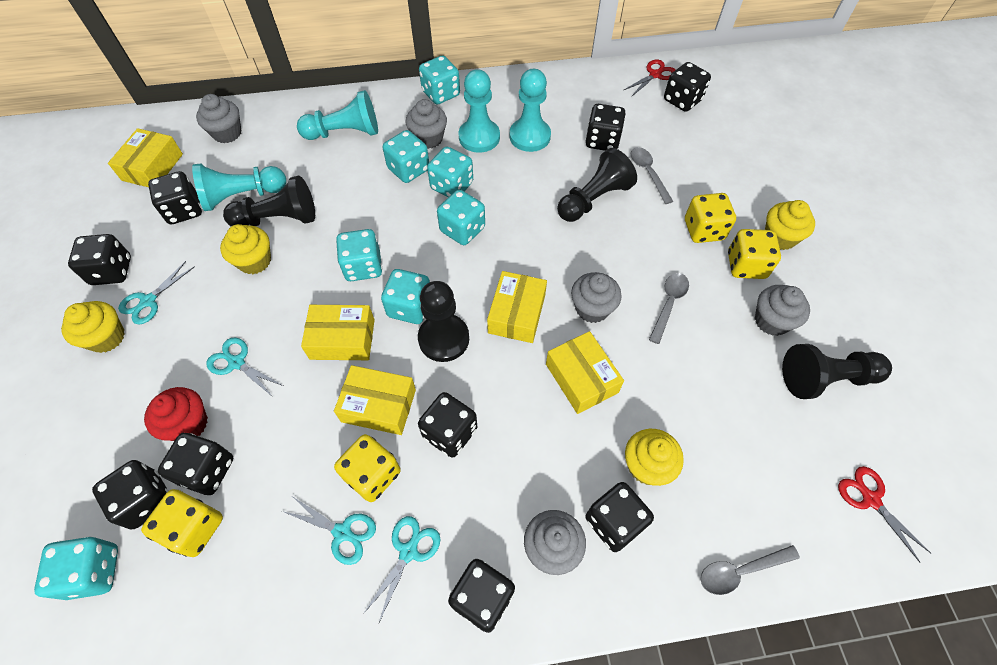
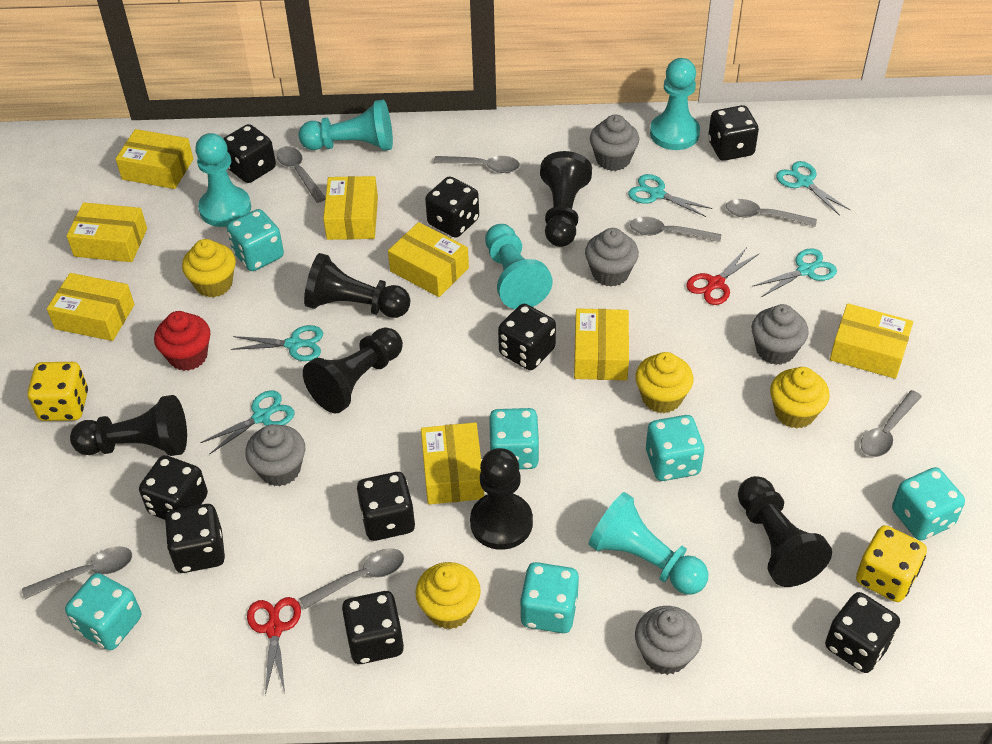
black pawn: [223,176,315,226] [418,281,469,362] [557,148,637,222] [782,344,892,399] = 4 -> [70,395,187,456] [303,327,403,413] [304,253,411,318] [470,448,533,550] [540,151,592,247] [738,476,832,587] = 6
grey spoon: [631,147,673,204] [649,273,689,344] [700,545,800,595] = 3 -> [22,546,132,599] [276,146,326,203] [299,548,404,609] [433,156,520,173] [630,217,721,242] [726,199,817,227] [861,390,922,457] = 7
turquoise dice: [34,536,118,600] [336,229,382,281] [381,269,430,324] [383,130,429,183] [419,56,460,104] [427,147,473,197] [437,190,485,245] = 7 -> [65,573,141,650] [227,209,284,271] [489,408,540,469] [520,562,579,633] [646,415,705,481] [892,467,965,540] = 6
turquoise pawn: [192,164,286,211] [297,90,378,140] [459,69,500,153] [510,69,551,152] = 4 -> [195,133,251,227] [299,100,393,151] [485,224,553,309] [588,492,708,595] [650,58,700,150] = 5
turquoise scissors: [118,261,195,325] [207,338,284,397] [282,496,376,565] [363,516,441,622] = 4 -> [200,390,295,455] [231,325,323,361] [628,174,712,217] [752,248,837,297] [776,161,850,216] = 5
yellow box: [108,128,183,187] [301,305,375,360] [334,365,416,435] [487,271,547,343] [546,331,624,414] = 5 -> [47,273,135,341] [66,202,147,262] [116,129,193,189] [323,176,378,240] [388,222,469,297] [421,422,484,505] [574,308,629,380] [830,303,913,379] = 8
yellow dice: [141,489,223,557] [334,434,401,502] [685,193,736,243] [728,229,781,279] = 4 -> [27,362,88,421] [856,525,927,602] = 2

